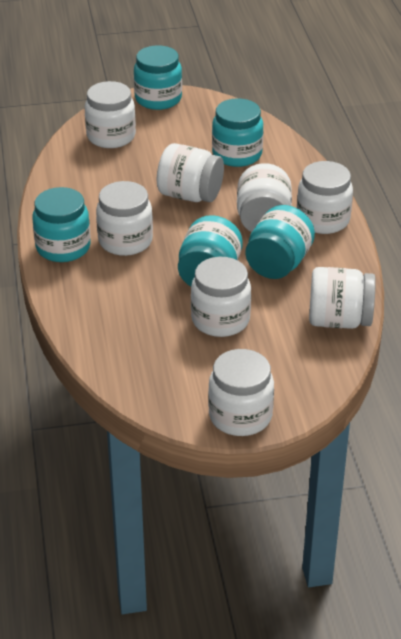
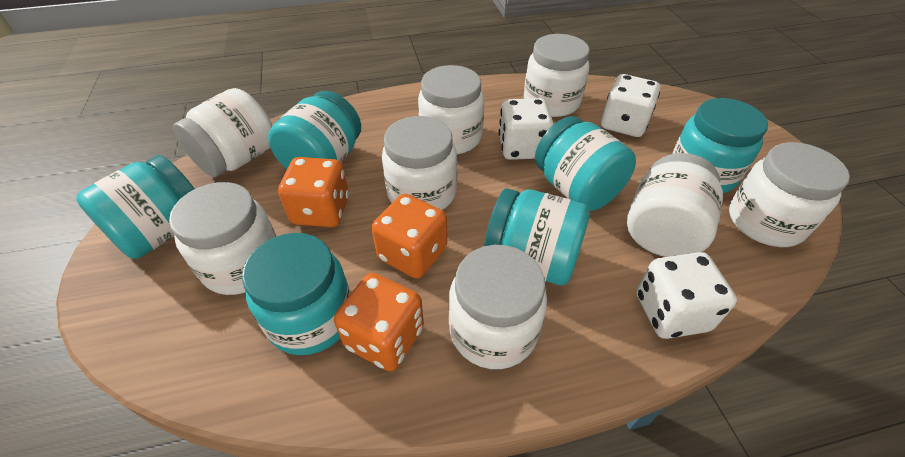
orange dice: none = 0 -> [278,157,349,227] [334,273,424,372] [371,194,447,279] = 3
turquoise jar: [32,187,91,262] [134,46,182,110] [178,215,243,286] [212,98,263,167] [245,205,315,279] = 5 -> [76,155,194,259] [242,233,351,355] [268,91,361,169] [484,188,590,285] [535,116,636,211] [672,98,768,193] = 6
white dice: none = 0 -> [499,98,554,160] [601,74,660,137] [636,252,737,339] = 3

